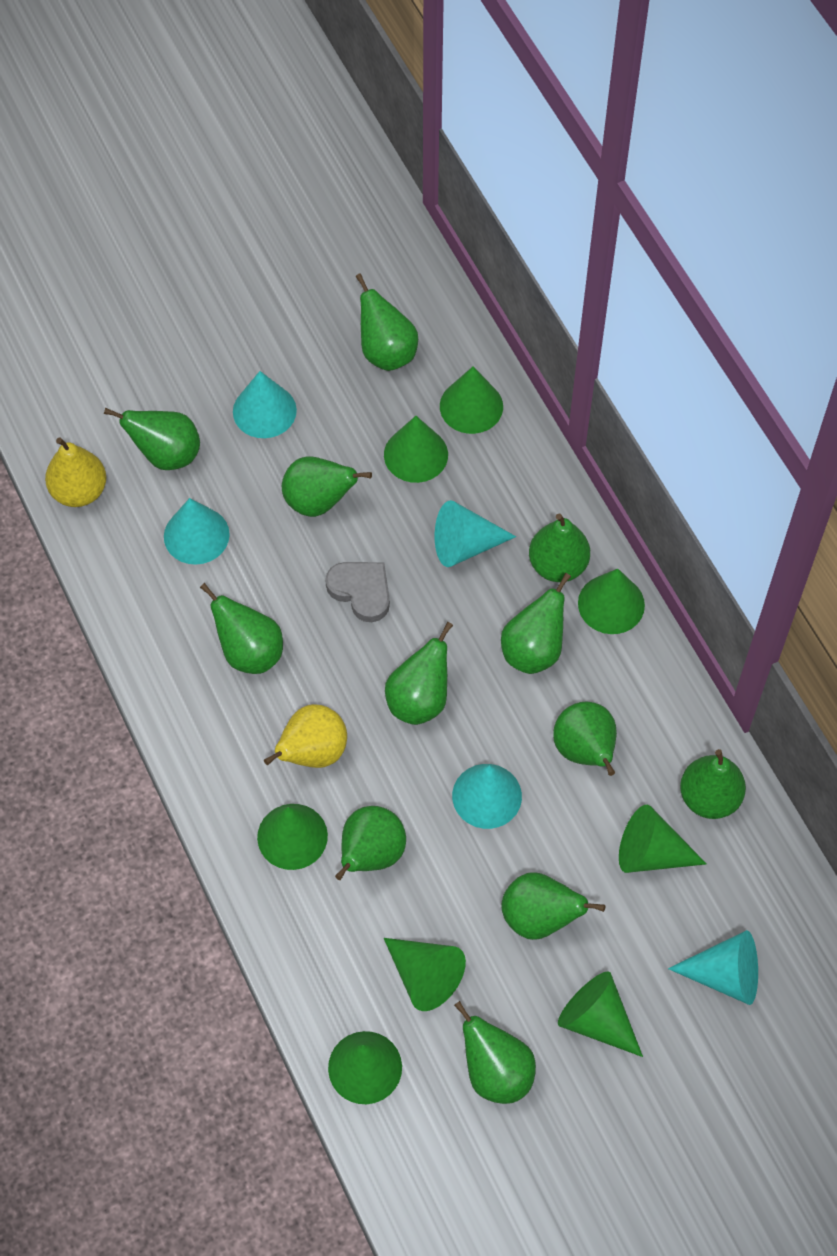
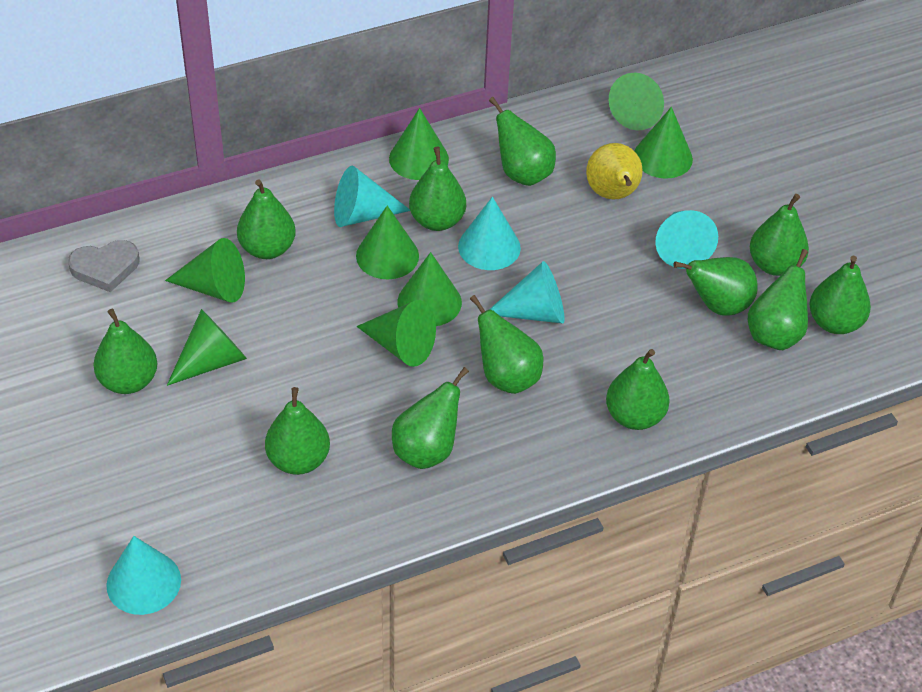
yellow pear: [45,437,106,507] [264,704,347,768] = 2 -> [586,143,643,200] = 1

